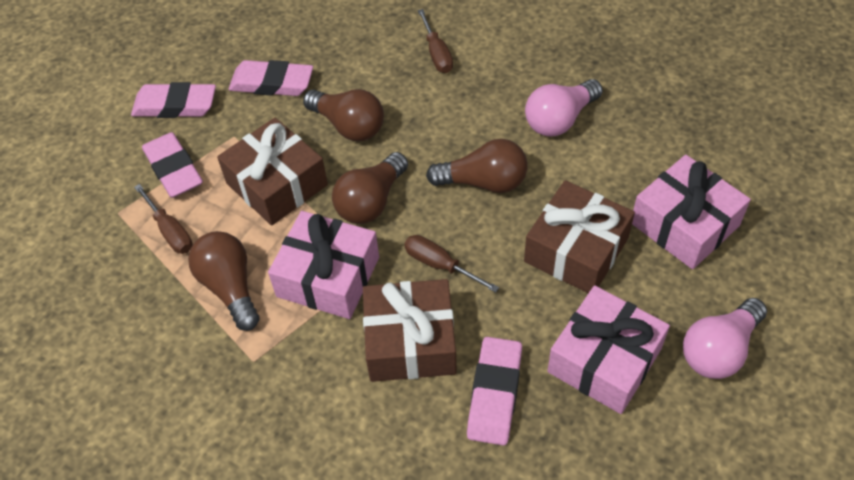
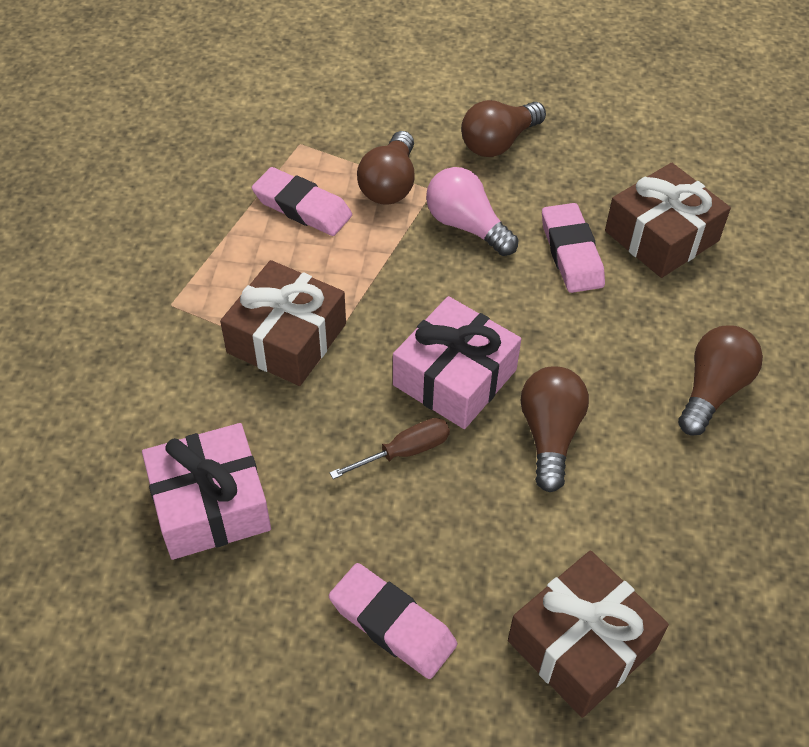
brown screwdriver: [134,184,193,254] [404,235,499,293] [418,9,453,73] = 3 -> [330,418,450,479] = 1
pink eraser: [131,82,216,118] [142,132,203,198] [229,60,313,96] [467,337,522,446] = 4 -> [252,167,352,236] [329,563,457,679] [542,203,605,293] = 3
pink gift: [268,211,379,319] [547,286,670,414] [632,155,751,269] = 3 -> [142,423,271,560] [393,296,521,429] = 2
pink light bulb: [525,79,603,137] [683,298,767,379] = 2 -> [426,167,518,256] = 1

